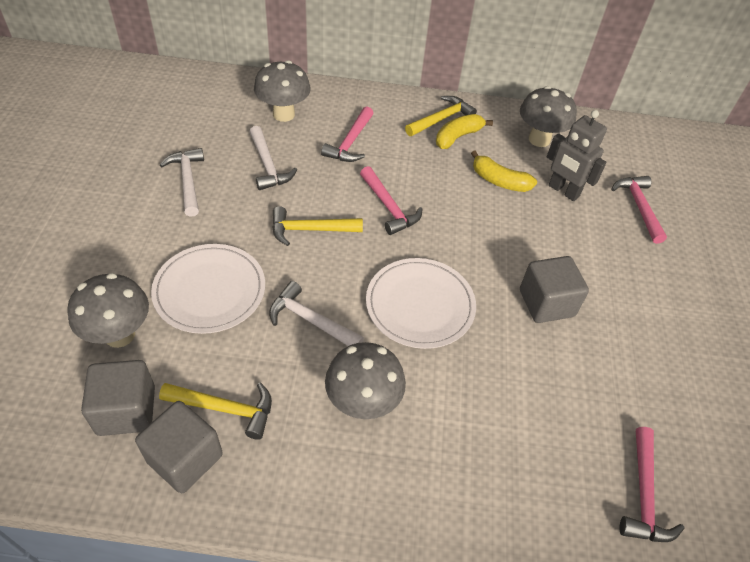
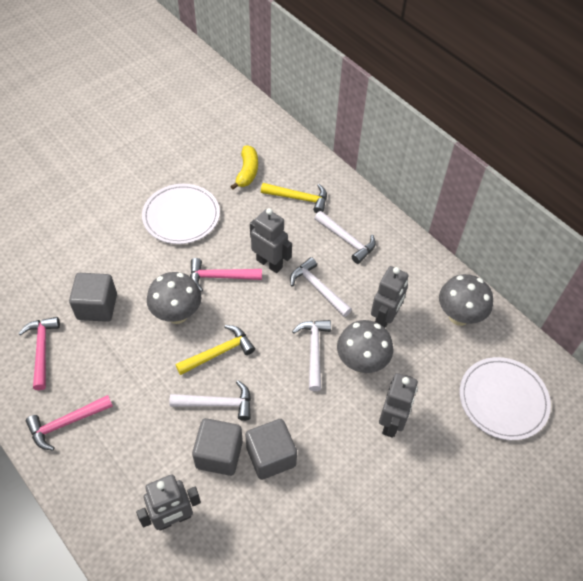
grey mushroom: [67,273,149,348] [254,60,311,122] [325,342,406,419] [520,86,577,147] = 4 -> [147,272,201,324] [337,320,393,373] [439,274,493,326] = 3
grey robot: [547,110,607,201] = 1 -> [136,475,201,531] [250,208,292,273] [371,266,408,328] [379,373,418,437] = 4
pink hammer: [321,106,374,162] [360,166,422,235] [611,176,667,244] [620,427,684,542] = 4 -> [18,317,60,390] [26,395,113,451] [190,258,262,292] = 3
white hammer: [160,148,204,217] [250,126,297,190] [269,281,364,346] = 3 -> [169,380,251,421] [290,257,352,317] [292,320,331,391] [314,211,376,264] = 4
yellow banana: [436,114,493,149] [471,150,537,192] = 2 -> [230,145,258,190] = 1
yellow hammer: [159,383,272,440] [272,206,363,246] [405,96,477,136] = 3 -> [175,325,255,375] [261,183,327,213] = 2

